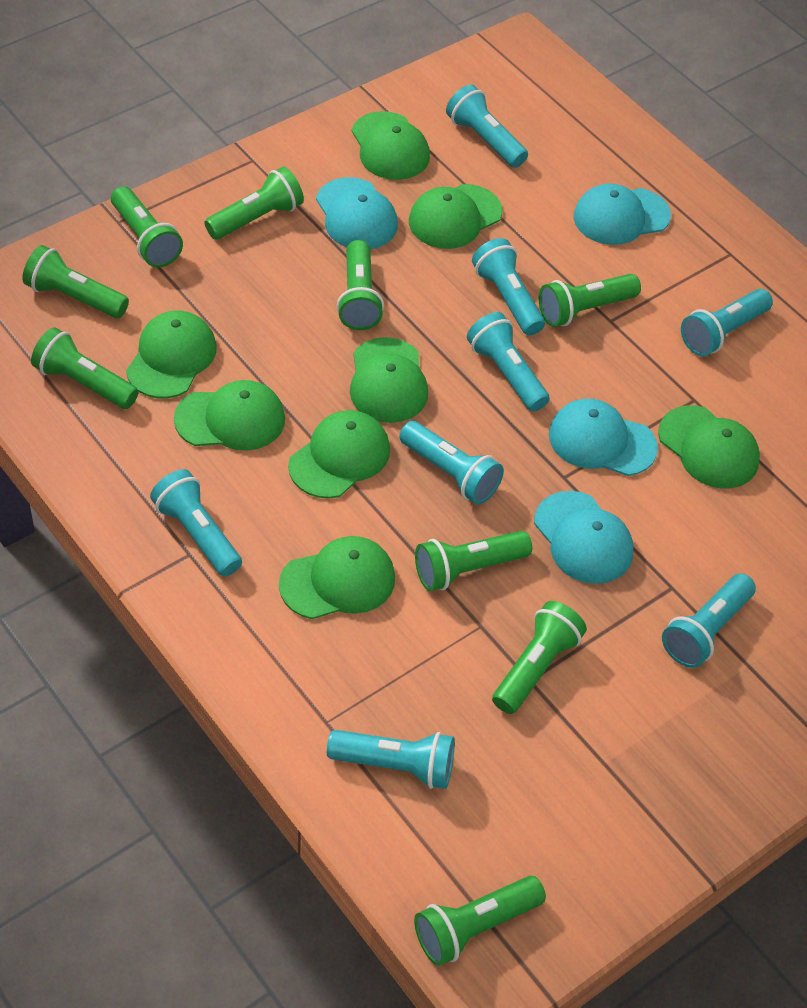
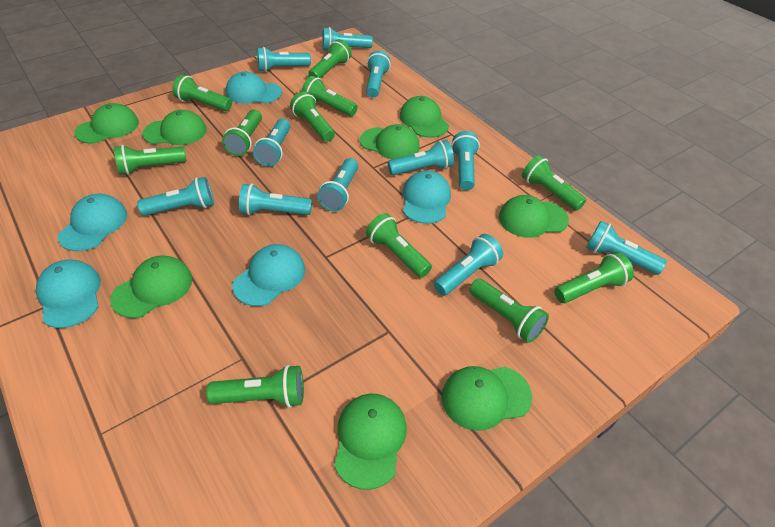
green flashlight: [22,245,129,318] [31,327,139,409] [111,186,183,268] [204,166,304,240] [337,240,384,330] [414,876,546,966] [415,531,532,591] [492,601,587,714] [539,274,641,327] = 9 -> [114,145,186,175] [172,75,232,111] [206,365,304,408] [222,110,262,156] [290,91,335,142] [302,76,358,116] [308,39,352,79] [366,213,432,278] [469,279,549,343] [522,155,586,211] [554,252,634,303] = 11
turquoise cap: [316,177,398,249] [534,491,633,584] [549,399,658,476] [574,183,671,245] = 4 -> [36,260,101,328] [58,194,127,251] [226,71,282,103] [232,244,305,306] [402,171,451,224] = 5
turquoise flashlight: [150,469,242,577] [327,730,455,789] [399,421,504,504] [446,85,528,168] [467,312,550,412] [472,238,545,336] [662,573,756,668] [681,289,773,356] = 8 -> [137,177,214,216] [239,183,312,215] [253,119,291,166] [257,47,311,72] [317,158,358,211] [322,27,373,51] [366,50,391,98] [388,140,454,175] [434,234,503,296] [451,131,480,190] [586,221,667,275] = 11

